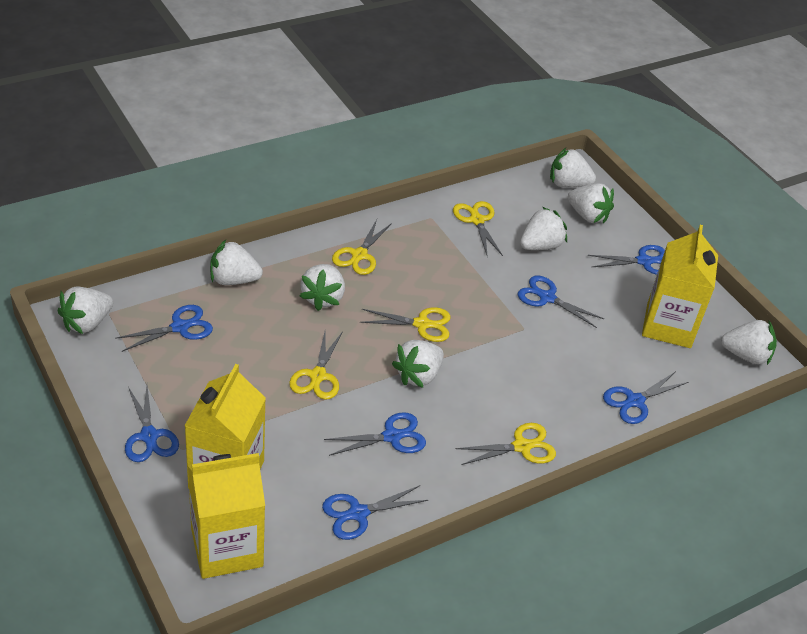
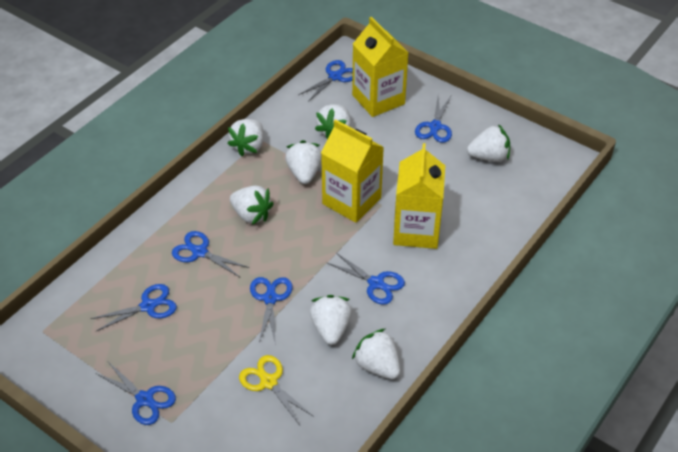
white strawberry: [58,287,113,334] [210,240,263,285] [299,264,345,311] [392,340,444,388] [520,207,567,250] [550,148,596,188] [568,183,614,224] [721,320,777,365] = 8 -> [227,119,264,156] [230,185,274,225] [285,140,322,184] [310,295,352,345] [315,104,351,140] [352,329,400,379] [467,124,510,162] = 7
yellow scissors: [289,331,343,400] [332,220,392,275] [360,307,451,342] [453,201,503,257] [456,423,556,465] = 5 -> [239,355,314,425] = 1

